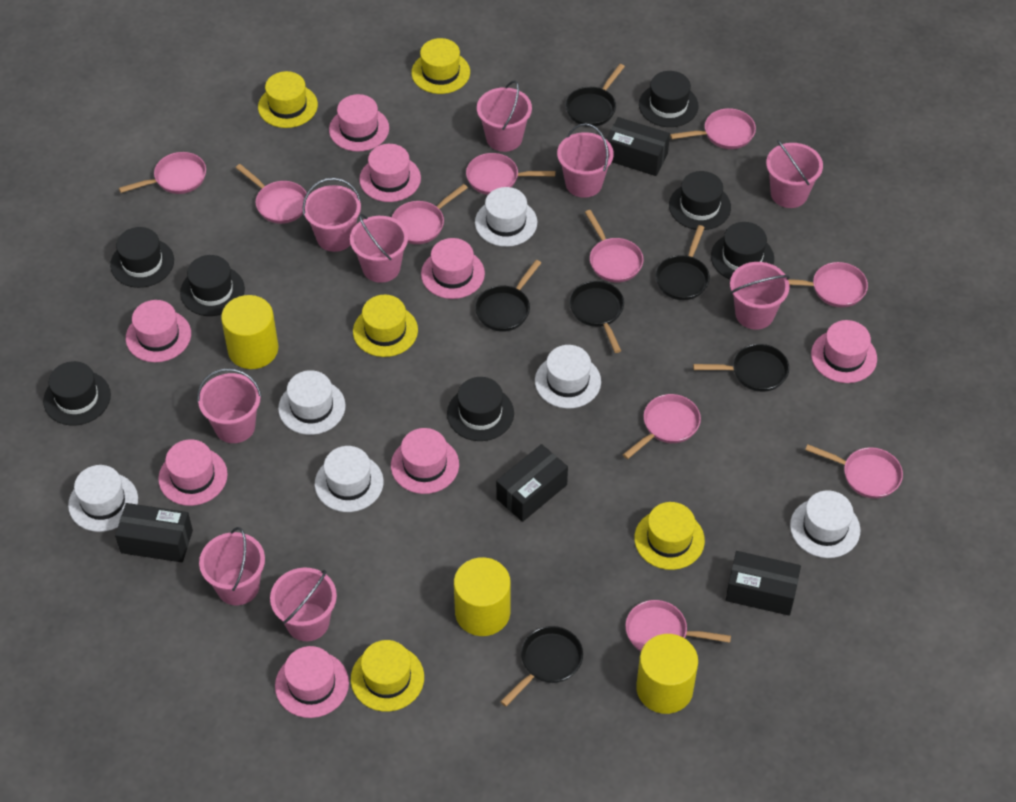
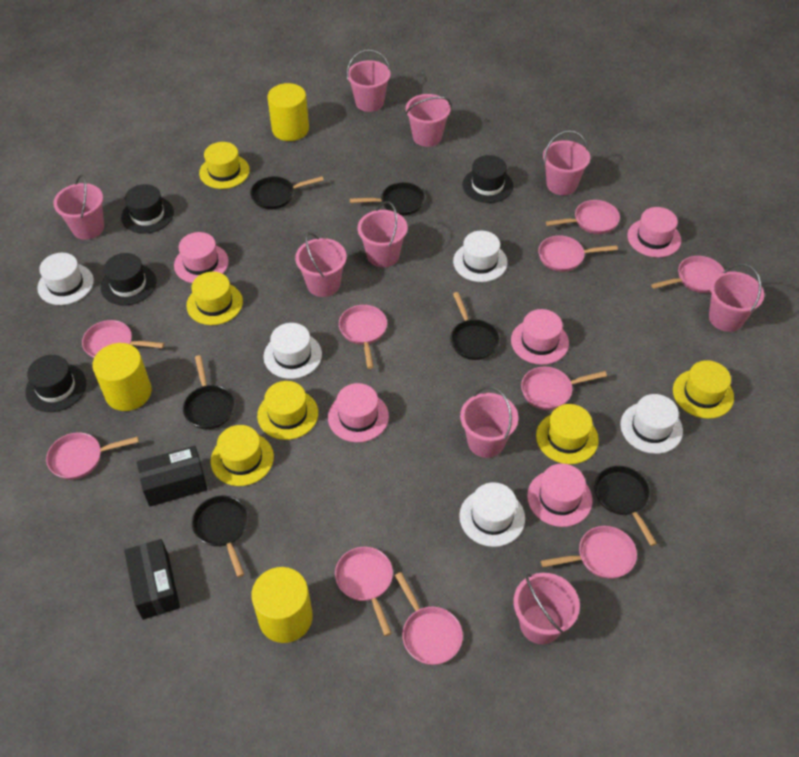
black box: [115,503,193,562] [496,444,568,522] [606,117,670,176] [726,551,801,616] = 4 -> [124,539,180,620] [137,446,207,507] = 2
black hat: [43,361,111,426] [110,227,174,288] [180,255,245,316] [447,377,514,441] [639,71,699,127] [669,171,731,230] [711,222,774,280] = 7 -> [25,355,86,412] [101,253,156,306] [121,184,174,234] [462,155,513,203] = 4
pink hat: [126,300,191,362] [158,439,228,506] [275,646,349,718] [329,94,389,152] [359,144,421,202] [391,428,459,494] [421,238,485,299] [811,320,877,383] = 8 -> [174,232,229,283] [328,383,389,442] [511,309,569,365] [527,463,592,527] [627,207,681,257] = 5
white hat: [68,465,138,532] [278,370,346,435] [315,446,384,512] [475,187,537,247] [535,345,601,408] [790,490,860,558] = 6 -> [37,253,94,305] [263,323,322,379] [453,231,508,282] [459,482,525,547] [620,394,683,454] = 5
yellow hat: [258,71,318,128] [351,640,424,712] [353,295,418,357] [411,38,470,94] [634,502,705,570] = 5 -> [186,272,243,325] [199,142,250,189] [211,425,274,486] [257,381,318,440] [536,404,599,464] [673,360,734,419] = 6

